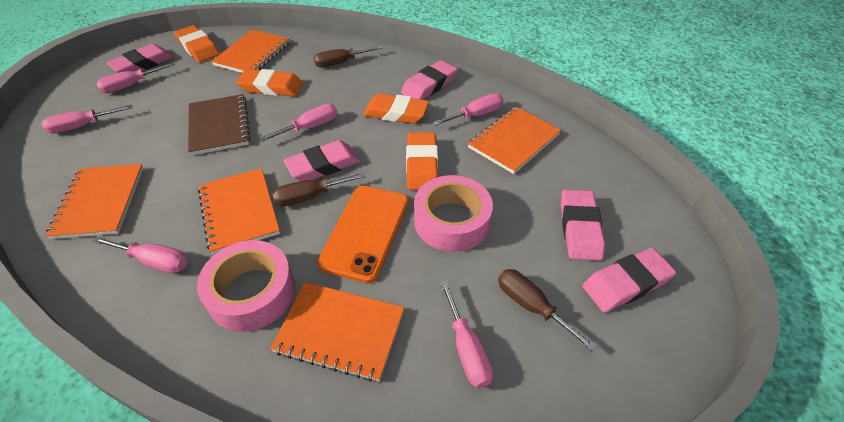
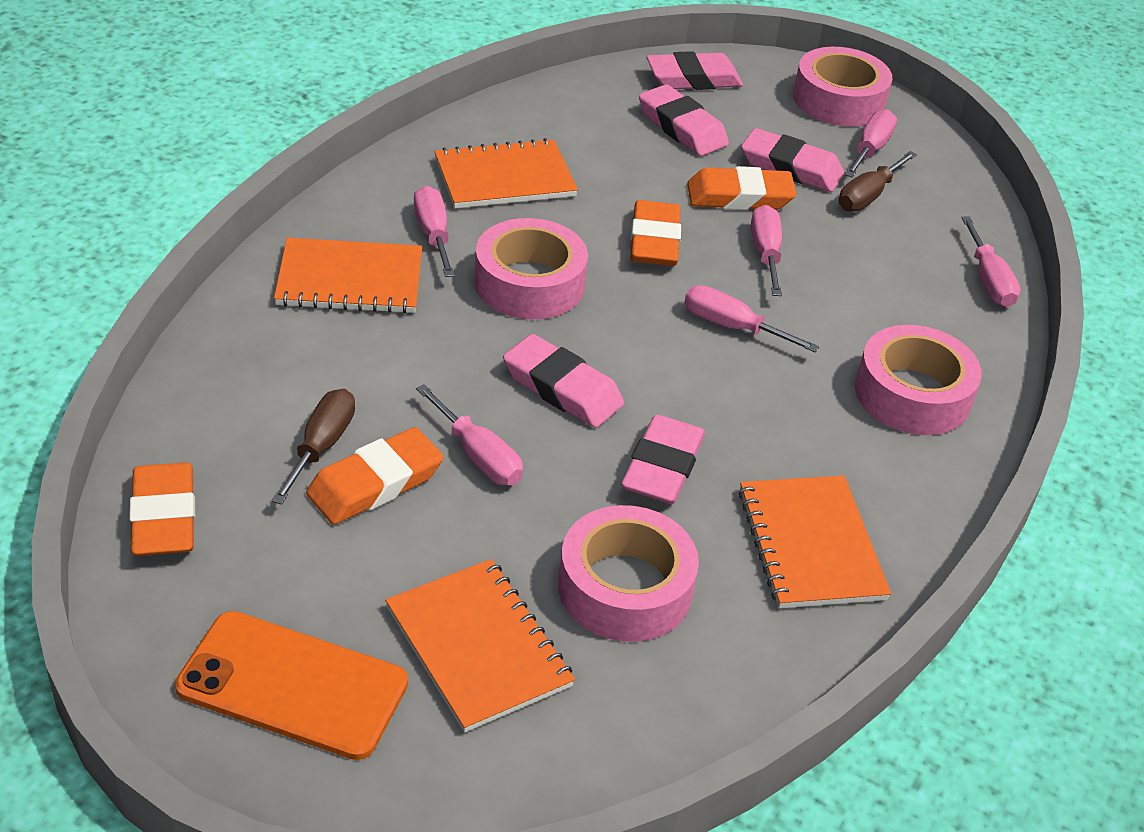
brown notebook: [188,94,250,155] = 1 -> none = 0
brown screwdriver: [272,173,366,206] [314,46,382,67] [498,269,596,351] = 3 -> [272,389,355,505] [839,151,917,212] = 2
orange notebook: [45,164,144,239] [198,168,280,254] [211,29,290,73] [270,282,405,382] [468,107,561,174] = 5 -> [274,238,422,314] [385,559,575,732] [434,138,578,208] [738,475,891,608] = 4
pink tape: [197,240,295,332] [414,175,493,252] = 2 -> [474,218,588,320] [558,505,699,642] [793,47,893,126] [855,325,982,435] = 4

